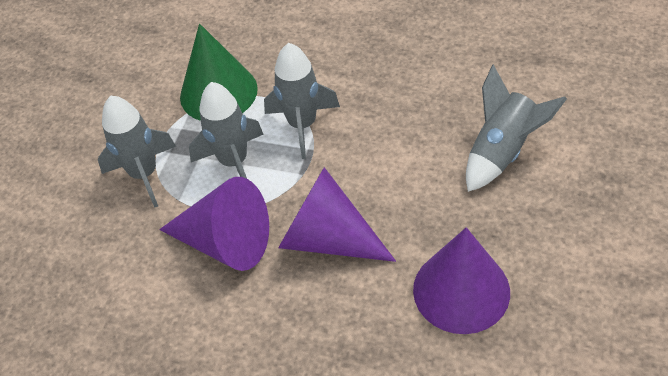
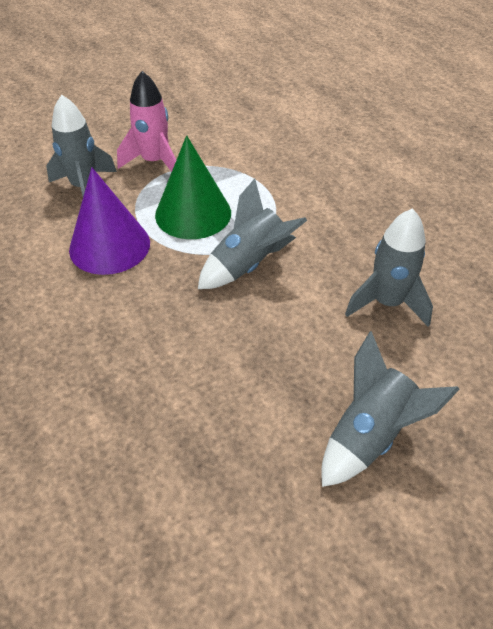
pink rocket: none = 0 -> [117,71,176,172] = 1
purple cone: [159,177,269,271] [278,167,396,262] [413,227,510,334] = 3 -> [69,167,150,275] = 1

